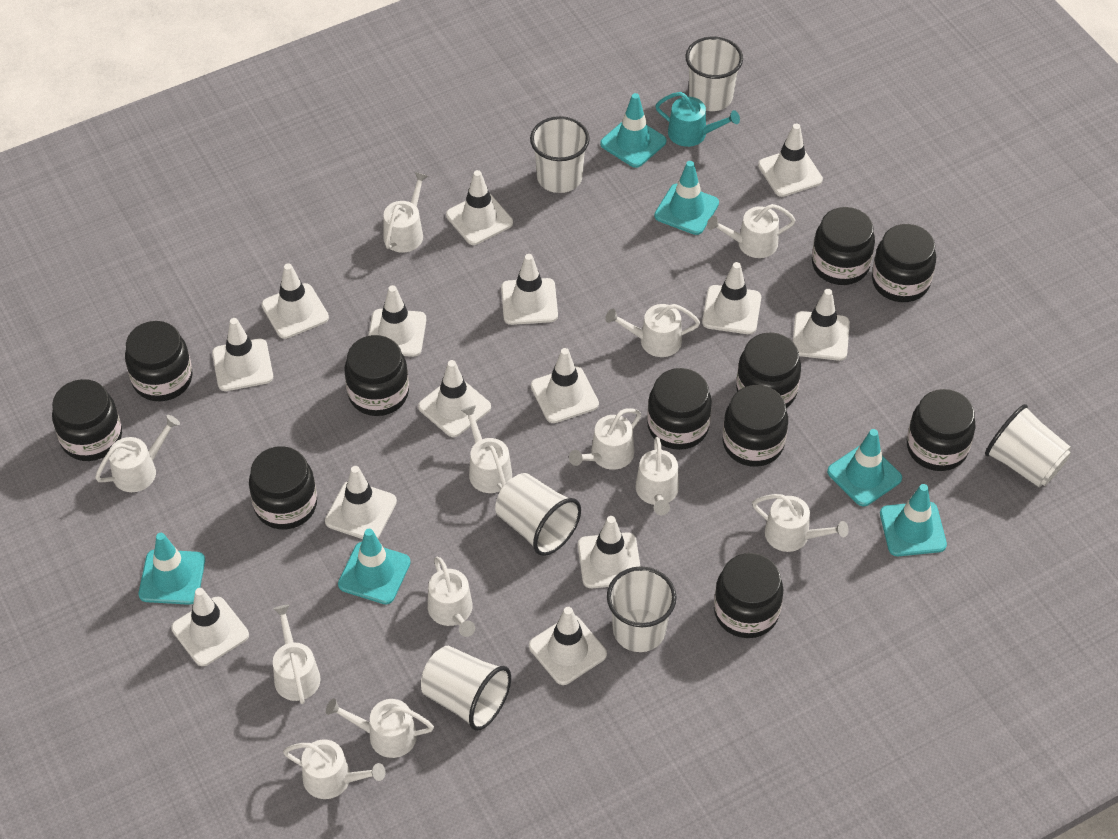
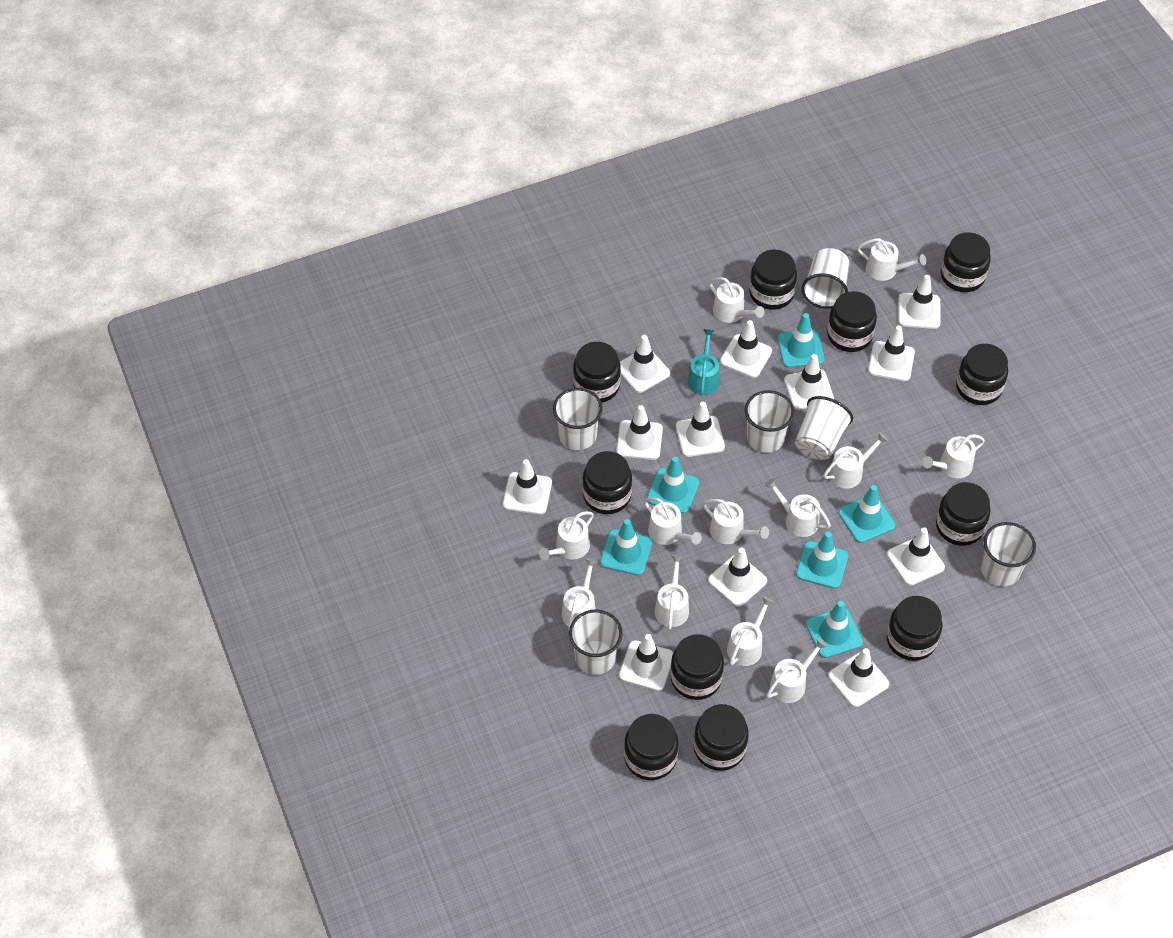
white traffic cone: [171,588,249,666] [212,318,273,391] [262,263,329,339] [325,466,397,539] [368,285,426,357] [418,360,491,437] [446,170,513,245] [501,254,558,325] [529,607,607,685] [531,348,599,423] [578,516,640,588] [702,262,761,334] [758,123,823,197] [793,289,850,361] = 14 -> [503,459,552,515] [617,405,663,460] [619,634,673,691] [620,335,670,393] [676,402,725,457] [708,548,767,607] [720,320,772,378] [784,354,834,410] [828,648,889,707] [868,325,915,381] [887,528,945,586] [898,275,941,329] = 12

